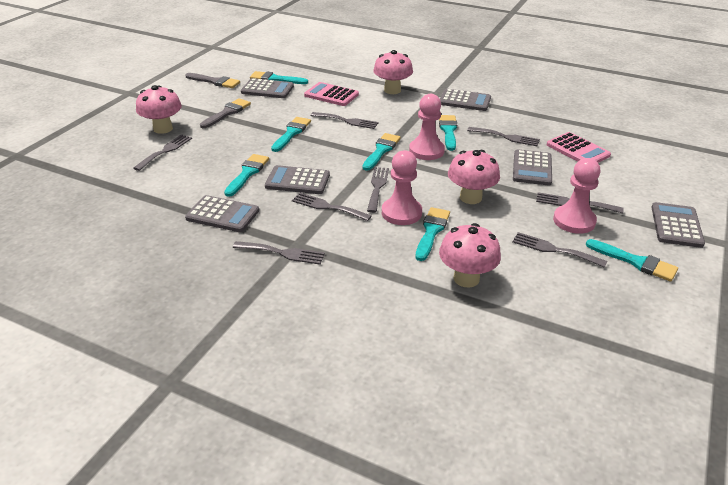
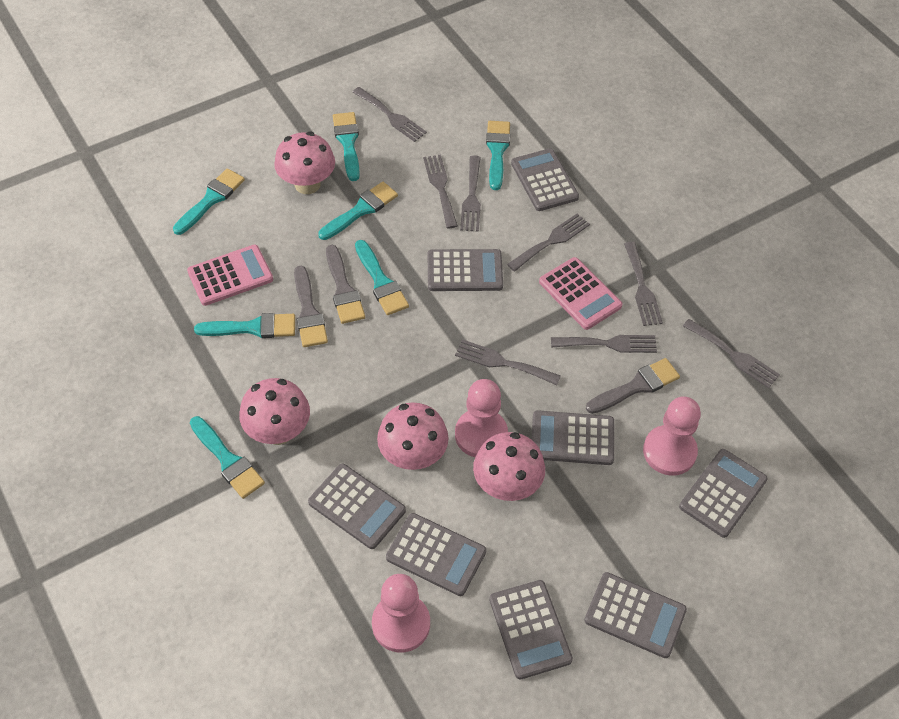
grey brush: [185,73,240,88] [200,98,251,128] = 2 -> [294,266,328,347] [326,245,365,324] [586,358,680,414] = 3
grey calculator: [185,195,259,232] [241,78,294,98] [265,165,330,194] [440,89,491,111] [513,149,552,185] [651,202,705,248] = 6 -> [308,464,406,549] [386,513,486,596] [428,249,503,291] [489,580,573,679] [511,149,579,211] [532,410,614,465] [584,572,687,658] [679,449,768,538] = 8

